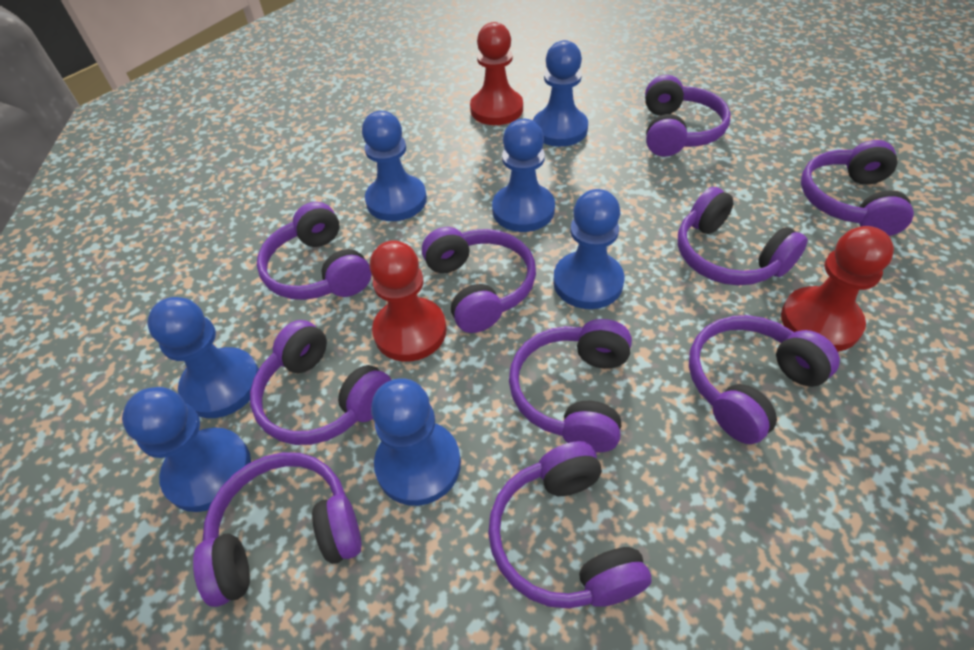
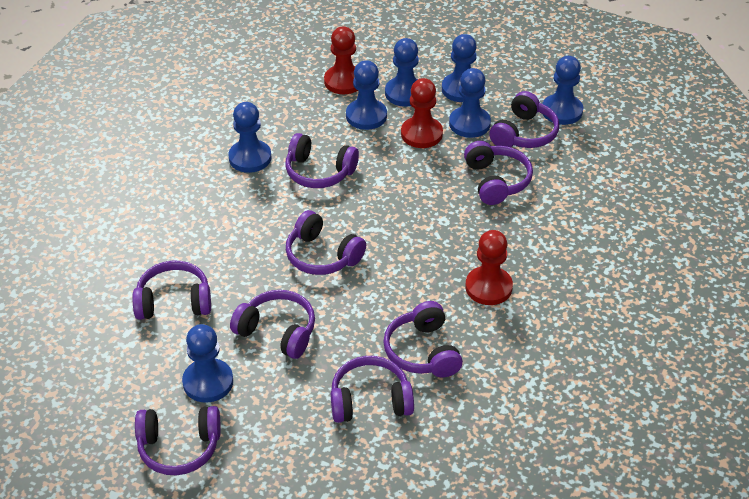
purple headphones: [193,452,362,607] [250,320,391,445] [257,202,371,300] [422,227,536,333] [488,441,651,609] [509,319,632,452] [645,75,731,157] [678,187,808,285] [689,315,840,444] [801,140,914,236] = 10 -> [133,261,211,320] [135,406,221,475] [230,290,315,359] [286,133,359,188] [286,210,366,275] [331,356,414,423] [383,301,463,378] [464,141,533,205] [489,91,559,148] = 9

